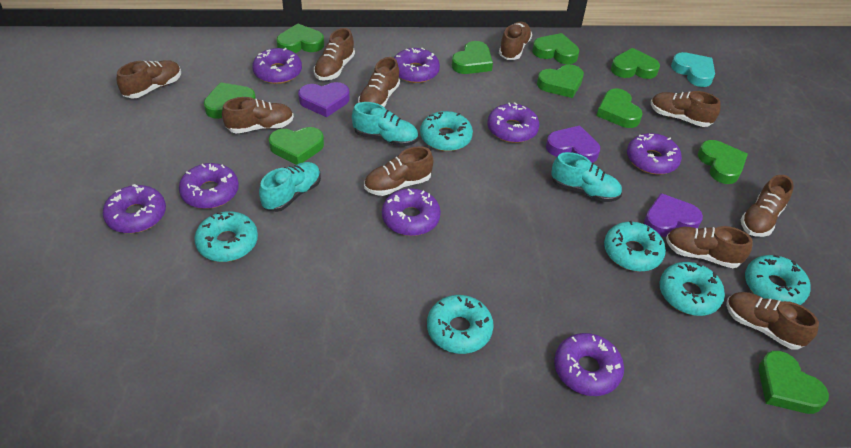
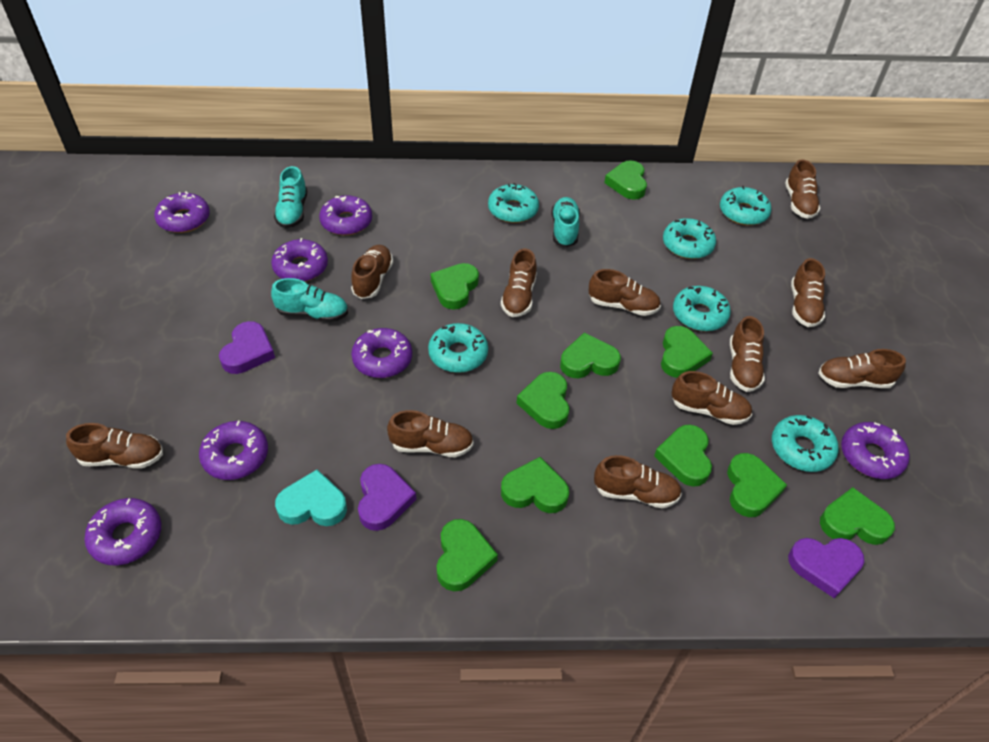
brown shoe: [116,60,181,98] [222,97,294,134] [314,28,355,81] [358,57,400,107] [364,146,433,196] [499,22,532,60] [651,91,720,127] [666,226,753,268] [726,292,819,350] [741,175,794,237] = 10 -> [66,423,163,469] [351,245,393,299] [387,410,474,458] [501,249,537,317] [589,269,661,316] [594,455,682,509] [672,371,752,425] [730,316,765,392] [785,159,820,219] [791,258,825,327] [819,349,906,388] = 11
purple donut: [103,184,166,233] [179,163,239,209] [252,48,302,84] [382,188,441,236] [394,48,440,83] [487,102,539,143] [554,333,624,396] [627,133,682,174] = 8 -> [84,498,161,565] [154,192,210,233] [199,421,268,480] [271,238,328,282] [319,195,372,235] [351,328,412,378] [841,422,910,479] = 7

